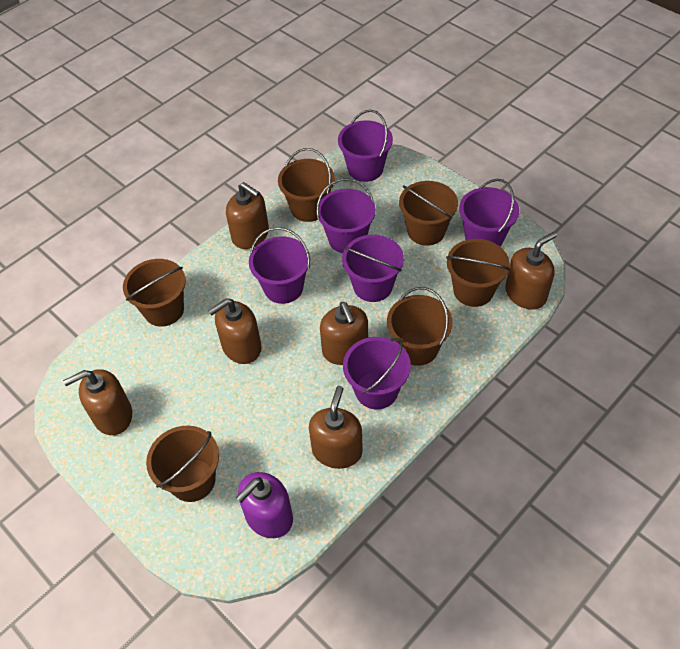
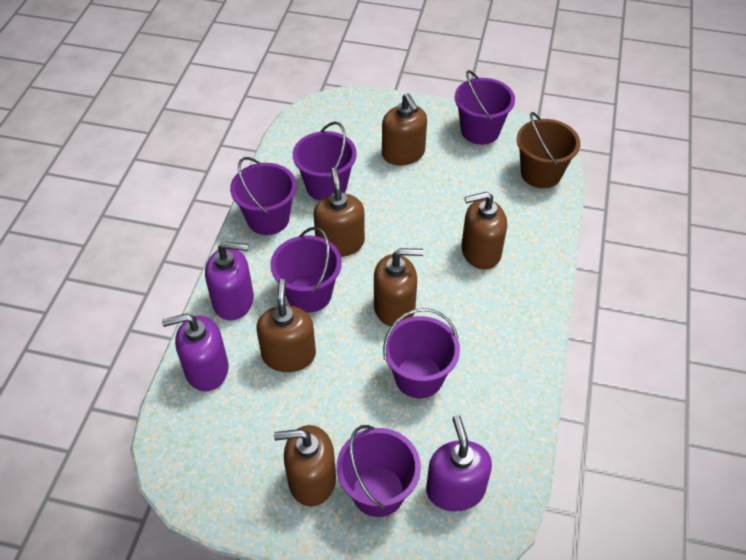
brown bucket: [123,259,186,327] [146,426,219,502] [278,148,335,222] [387,287,453,366] [399,181,458,246] [446,239,510,307] = 6 -> [517,112,580,188] = 1
purple soap dispenser: [236,472,293,538] = 1 -> [162,313,228,391] [205,241,254,320] [426,415,492,511] = 3

